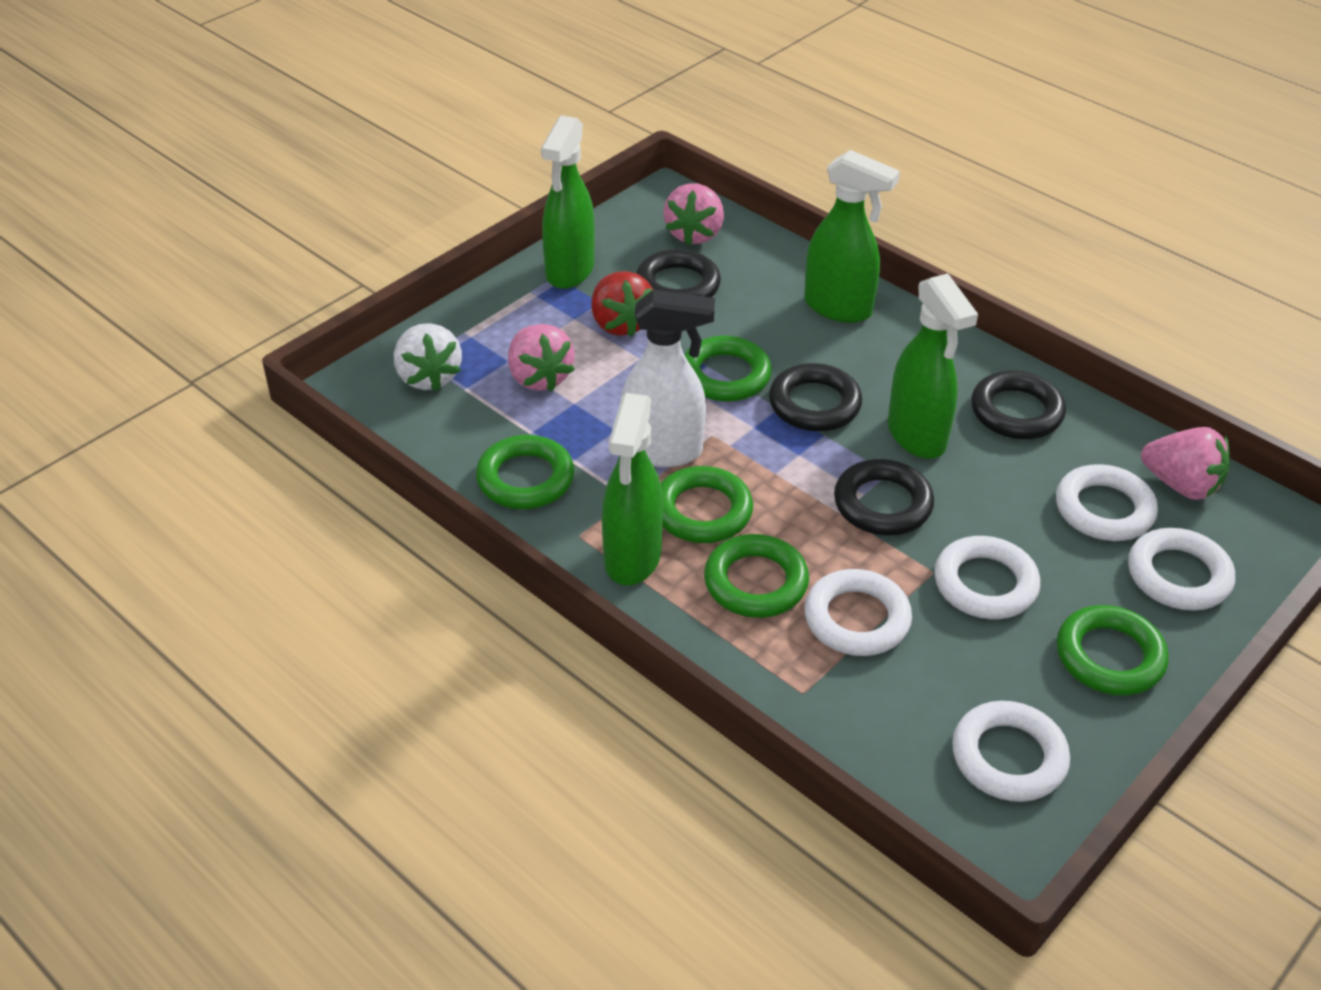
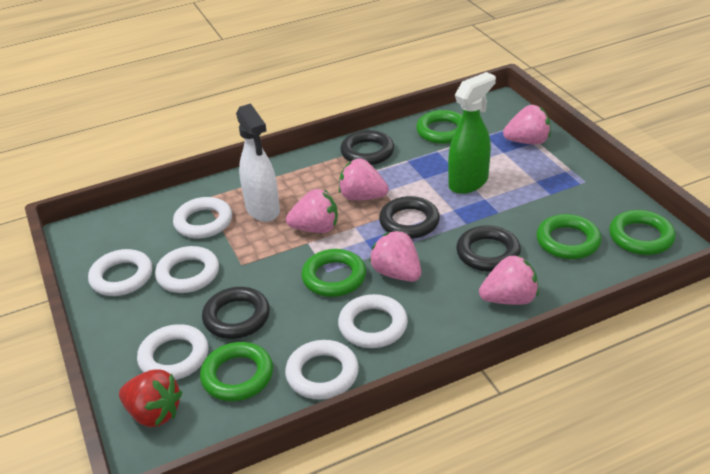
green spray bottle: [541,115,595,289] [602,393,663,585] [804,150,900,323] [888,273,978,459] = 4 -> [448,72,496,194] = 1
pink strawberry: [508,324,575,392] [663,183,724,245] [1141,427,1230,500] = 3 -> [286,189,338,233] [339,159,389,201] [369,231,421,282] [479,255,539,305] [503,105,551,144] = 5
white ring: [804,569,912,656] [934,536,1040,619] [952,701,1070,802] [1056,464,1158,541] [1128,528,1235,611] = 5 -> [88,249,152,296] [137,324,208,380] [155,246,219,293] [173,197,232,238] [285,340,359,400] [338,294,408,348] = 6
white strawberry: [394,323,462,392] = 1 -> none = 0

